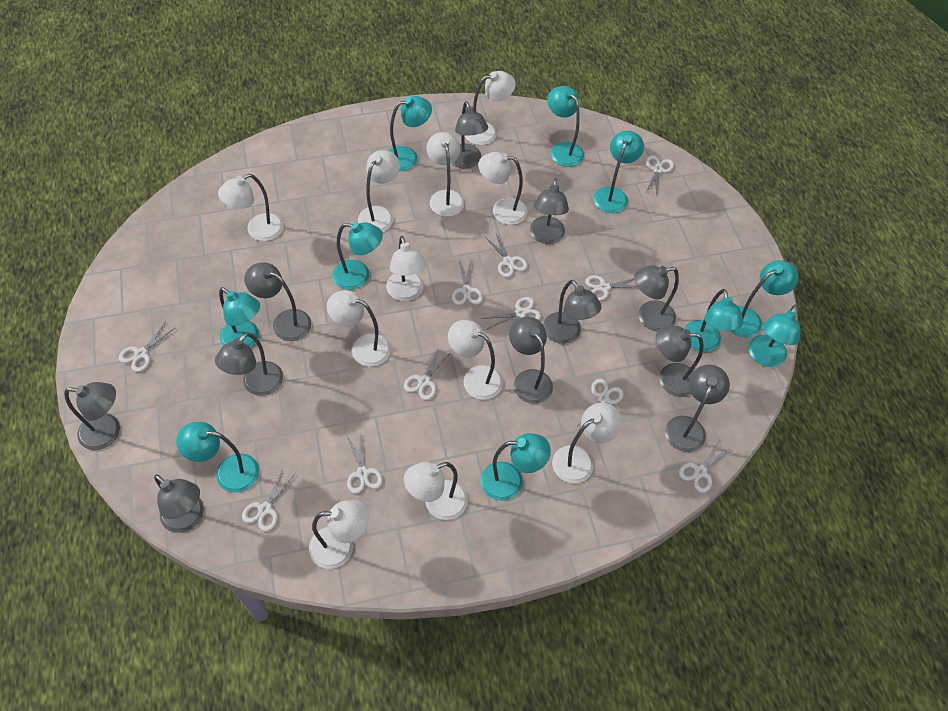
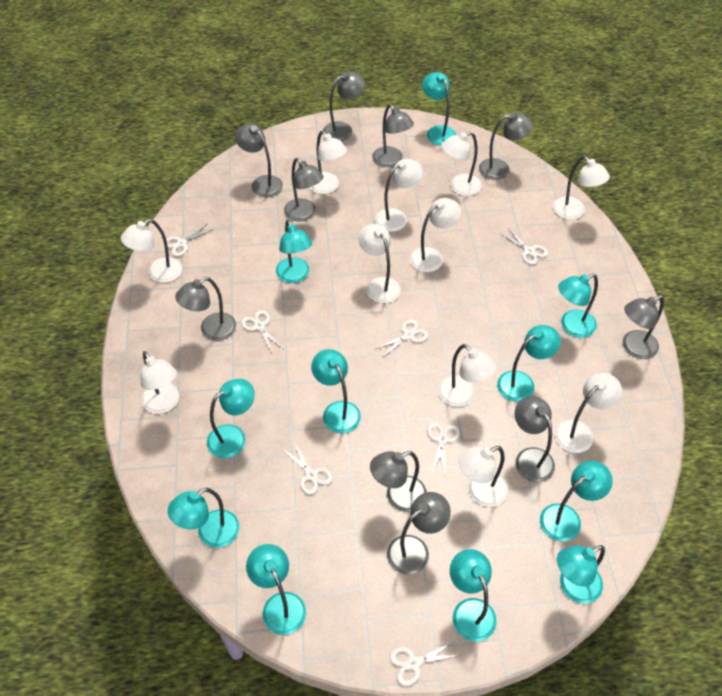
grey lamp: [64,382,120,450] [154,474,204,533] [215,332,283,396] [244,262,311,341] [452,101,488,168] [509,317,553,404] [530,178,569,244] [543,280,601,344] [634,266,679,331] [656,326,704,397] [665,365,730,452] = 11 -> [175,277,236,341] [235,124,283,197] [284,158,323,221] [323,72,365,141] [370,451,427,512] [372,104,414,167] [387,492,451,575] [479,112,533,180] [515,396,555,482] [623,295,664,359] = 10
turquoise lamp: [176,422,259,493] [219,287,260,348] [332,222,383,290] [388,96,432,171] [481,433,551,501] [547,86,584,167] [594,131,644,213] [684,289,744,352] [729,260,799,338] [749,304,801,367] = 10 -> [168,488,239,548] [207,379,255,458] [246,544,306,635] [276,220,312,283] [311,349,361,433] [422,72,456,146] [450,549,497,641] [497,325,561,402] [540,461,613,542] [557,545,605,604] [558,274,598,338] = 11
white scissors: [119,322,176,372] [242,468,296,531] [347,434,383,494] [404,348,451,400] [451,261,483,305] [481,297,541,330] [485,233,528,277] [578,379,624,425] [585,275,638,301] [645,155,674,195] [679,439,732,493] = 11 -> [163,224,214,256] [241,310,283,353] [282,442,332,495] [375,319,428,357] [390,640,461,686] [427,422,460,475] [501,229,548,265] = 7

